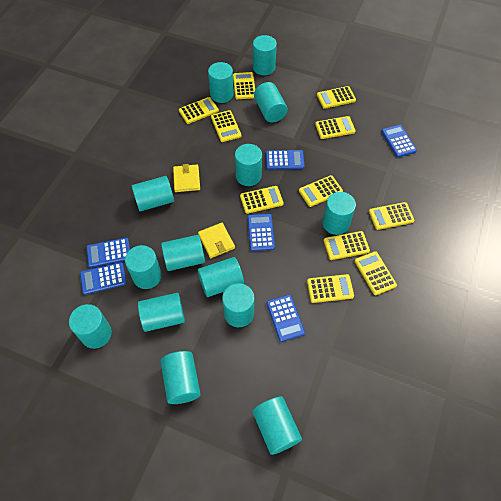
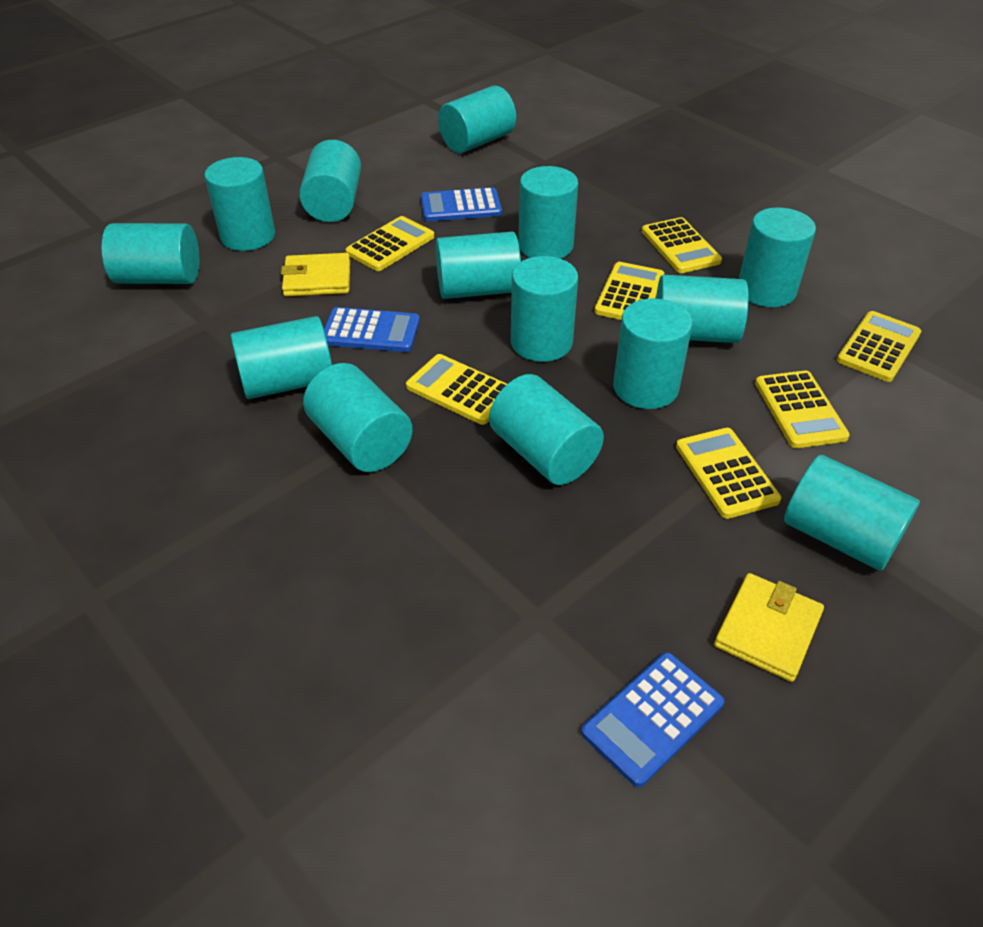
blue calculator: [80,262,127,295] [86,238,130,268] [248,214,275,251] [266,150,305,170] [266,295,305,342] [381,125,417,158] = 6 -> [324,307,420,352] [421,187,502,221] [581,652,724,787] = 3
yellow calculator: [179,97,219,124] [211,110,241,142] [233,72,255,99] [240,186,284,214] [299,175,343,207] [307,274,354,303] [315,116,356,139] [317,86,356,109] [324,231,370,260] [355,251,397,295] [369,202,414,230] = 11 -> [346,216,434,271] [406,354,507,425] [594,262,664,320] [642,217,722,273] [676,428,781,519] [755,370,850,448] [837,311,921,382] = 7

